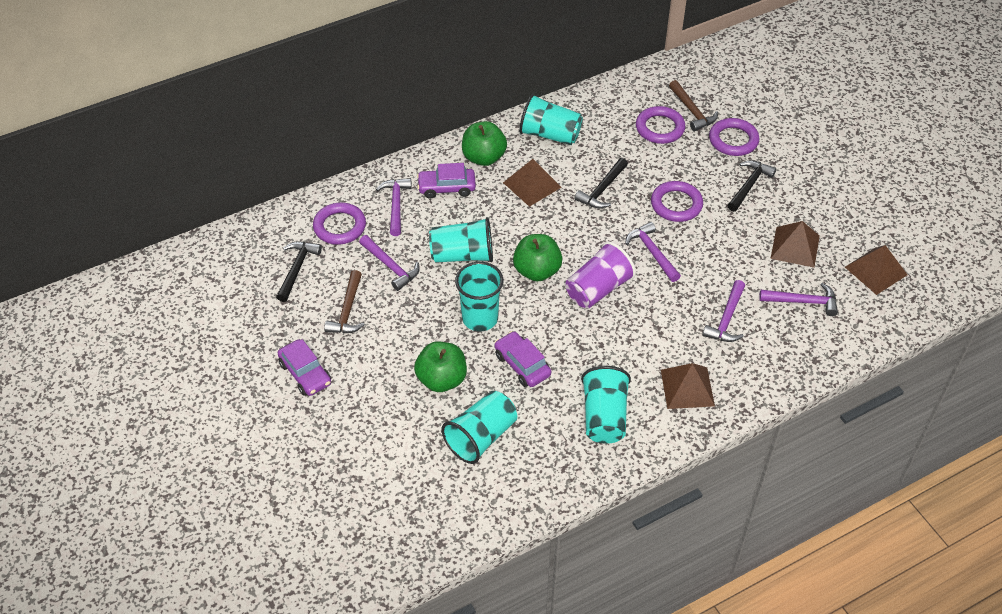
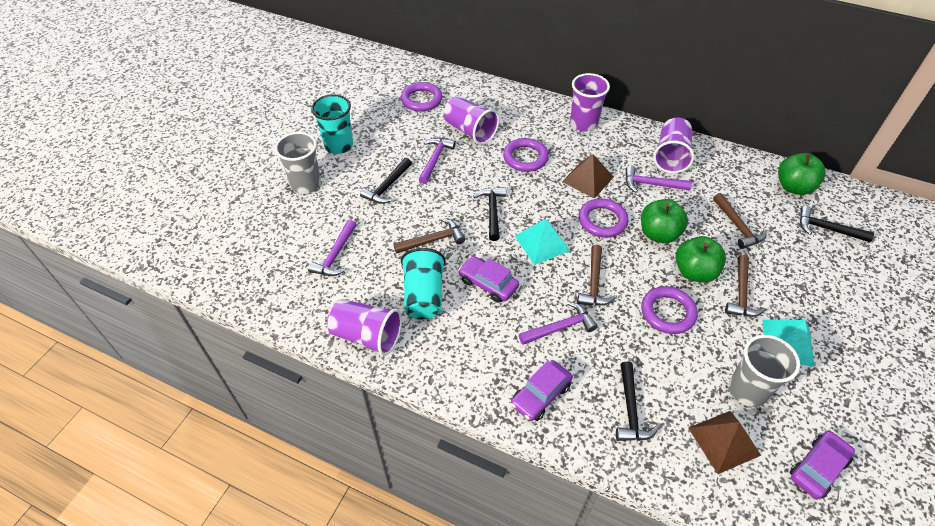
black hammer: [276,242,322,302] [575,158,628,209] [727,160,776,212] = 3 -> [360,158,412,204] [473,187,506,241] [616,361,659,441] [800,206,874,242] = 4
brown hammer: [324,270,365,333] [669,80,718,131] = 2 -> [393,218,465,254] [577,245,616,306] [713,193,767,249] [725,255,766,317] = 4
brown pyramid: [503,159,562,207] [661,363,715,409] [770,221,820,268] [845,245,908,295] = 4 -> [562,154,614,199] [688,411,761,474] = 2
grey cup: none = 0 -> [275,132,321,194] [729,335,800,407] = 2
purple cup: [566,242,636,309] = 1 -> [327,299,402,356] [444,96,499,145] [570,73,610,131] [653,118,694,173] = 4
purple hammer: [359,235,420,291] [376,178,412,236] [625,222,681,282] [703,280,745,342] [759,283,838,316] = 5 -> [308,220,357,276] [418,138,456,184] [519,302,598,345] [626,166,692,193] = 4
turquoise cup: [429,217,493,263] [442,391,517,464] [455,262,503,331] [519,94,583,145] [581,366,631,444] = 5 -> [311,94,353,154] [401,248,446,319] = 2
turquoise pyramid: none = 0 -> [515,219,570,265] [762,320,815,367] = 2

